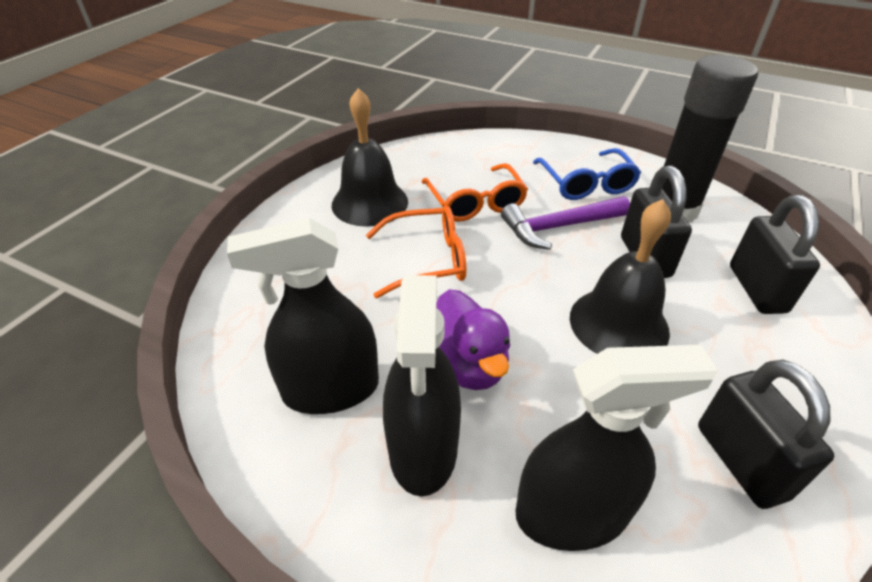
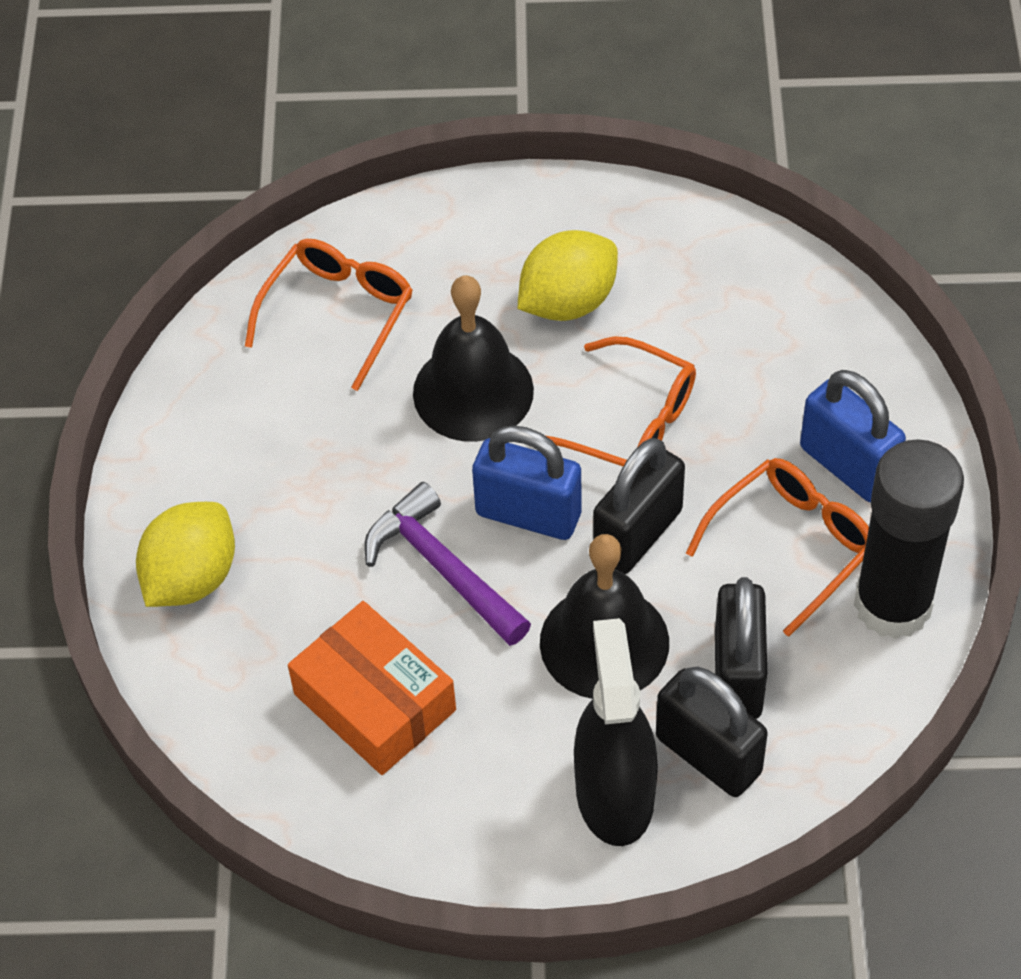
black spray bottle: [227,218,379,414] [383,275,461,496] [515,345,718,551] = 3 -> [574,618,658,846] = 1
blue glasses: [533,148,641,200] = 1 -> none = 0
blue padlock: none = 0 -> [472,425,582,540] [800,370,906,502] = 2
orange box: none = 0 -> [288,601,456,775] = 1
orange glasses: [366,206,466,298] [422,163,528,222] = 2 -> [245,239,413,391] [546,336,696,466] [686,458,869,637] = 3
purple duck: [436,289,510,390] = 1 -> none = 0
yellow lemon: none = 0 -> [136,502,235,607] [518,230,618,321] = 2

